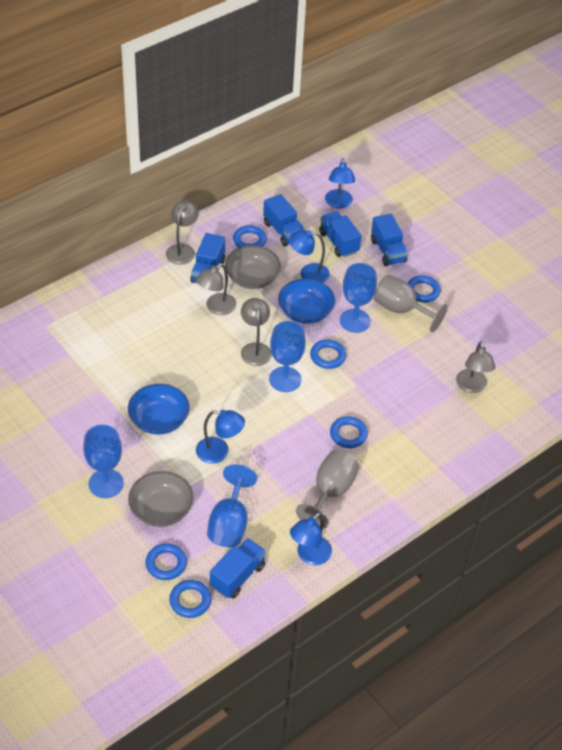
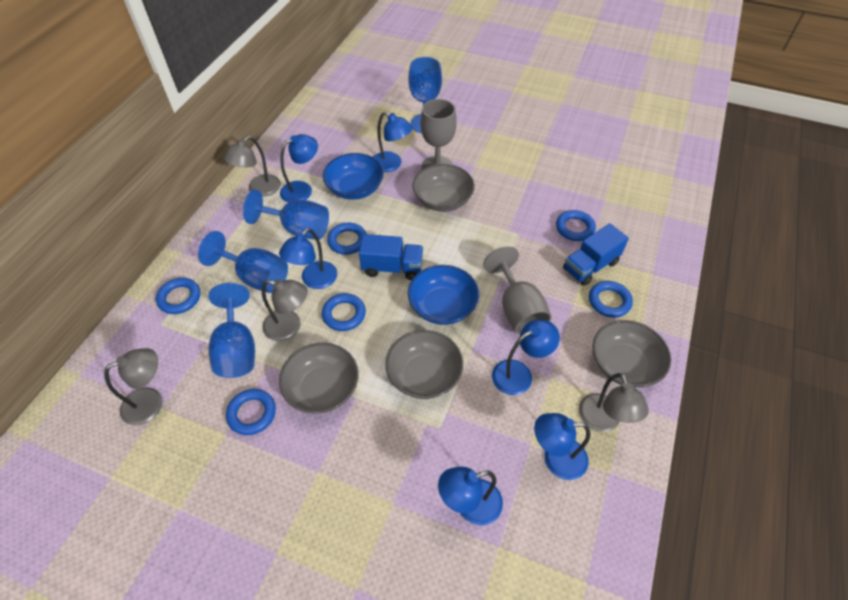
blue lamp: [196,410,245,464] [289,230,330,283] [290,513,332,565] [325,158,355,208] = 4 -> [279,228,337,289] [280,134,318,203] [374,112,413,172] [438,467,503,525] [492,319,560,395] [534,413,590,480] = 6
blue truck: [190,233,225,283] [210,538,266,599] [263,194,305,247] [319,211,361,257] [371,214,408,266] = 5 -> [359,234,423,280] [563,223,629,286] = 2
grey bowl: [128,471,194,527] [225,245,281,289] = 2 -> [279,343,359,413] [385,330,463,399] [412,164,475,212] [593,320,671,388] = 4

